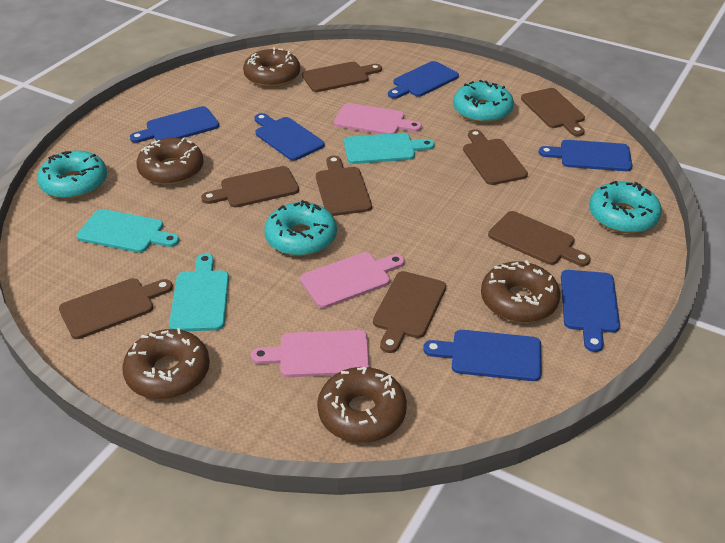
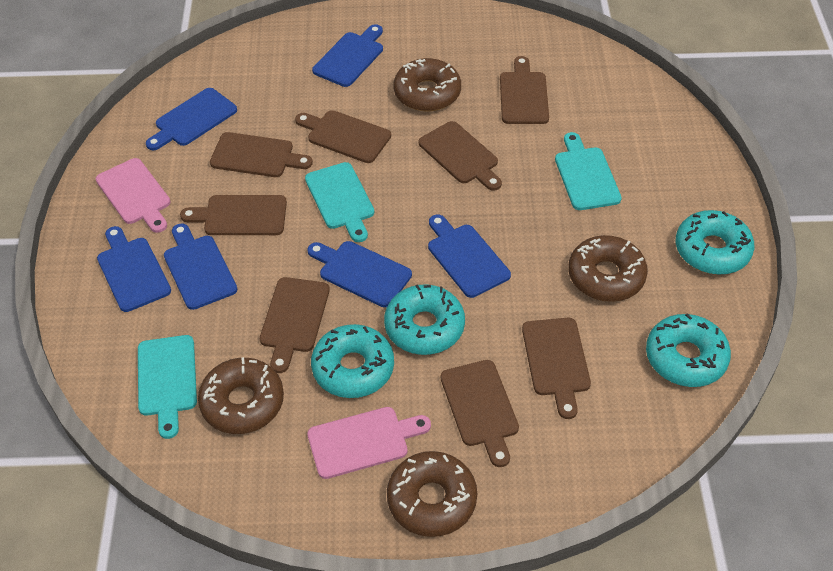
brown donut: [122,328,210,399] [137,137,204,185] [243,47,300,87] [317,367,407,443] [481,260,560,323] = 5 -> [198,357,284,434] [387,451,477,537] [393,58,461,111] [568,235,648,302] = 4
pink cutting board: [251,330,370,377] [300,252,405,308] [334,103,422,134] = 3 -> [96,158,171,233] [307,407,431,479] = 2

